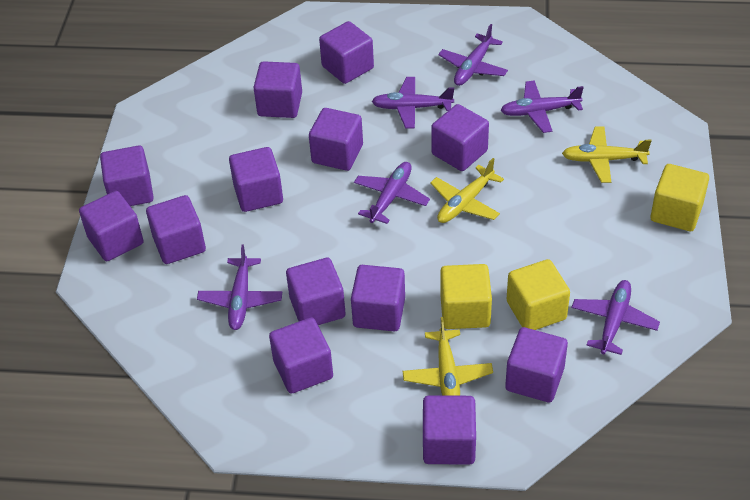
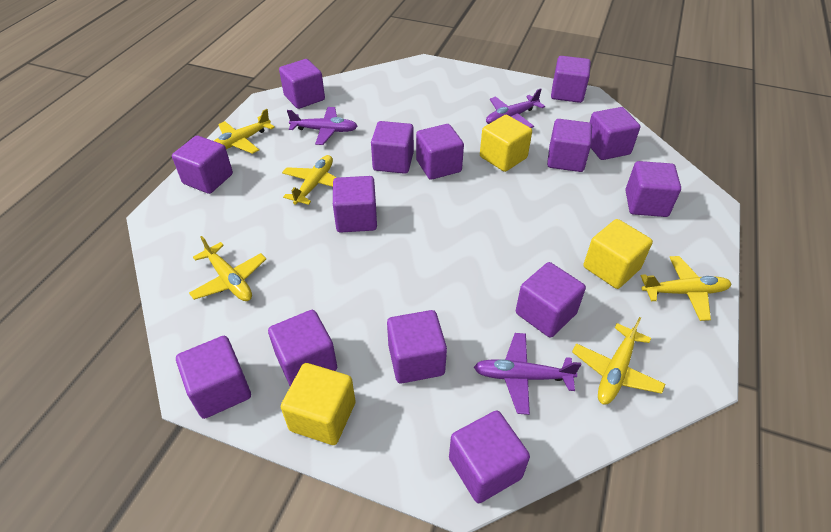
purple cube: [79,191,144,261] [100,145,154,206] [146,195,206,264] [229,147,283,212] [253,61,302,118] [269,318,333,394] [286,258,346,325] [309,108,363,171] [319,21,374,84] [351,265,405,332] [423,395,476,465] [431,104,489,171] [505,327,568,402] = 13 -> [172,136,233,194] [176,336,251,419] [268,310,337,386] [279,59,325,109] [333,176,377,233] [371,121,414,174] [387,310,447,384] [416,124,464,180] [449,410,530,503] [516,262,586,338] [547,119,592,172] [551,56,591,103] [589,107,640,160] [626,161,681,217] = 14
purple plane: [197,244,282,330] [354,162,430,224] [371,77,454,128] [438,24,508,86] [500,80,584,133] [572,280,660,355] = 6 -> [287,107,358,145] [474,333,581,415] [486,88,545,128] = 3
yellow plane: [402,317,493,396] [430,158,504,223] [562,127,651,183] = 3 -> [189,236,266,301] [214,109,275,154] [282,155,337,205] [572,317,666,405] [641,256,731,321] = 5

